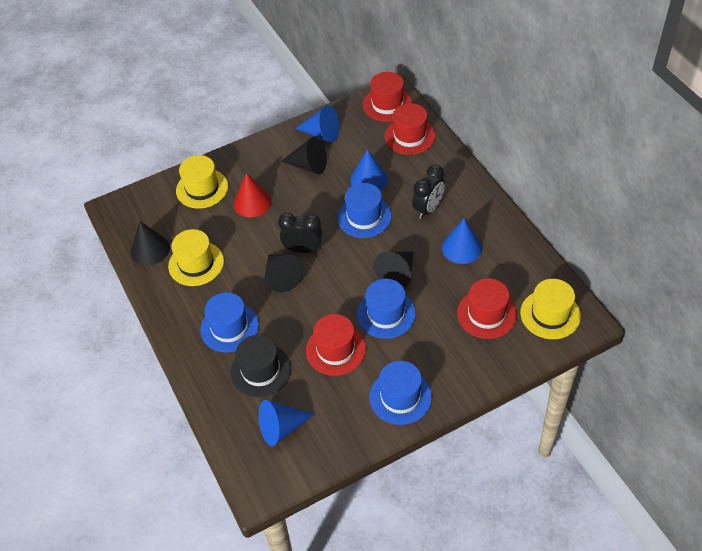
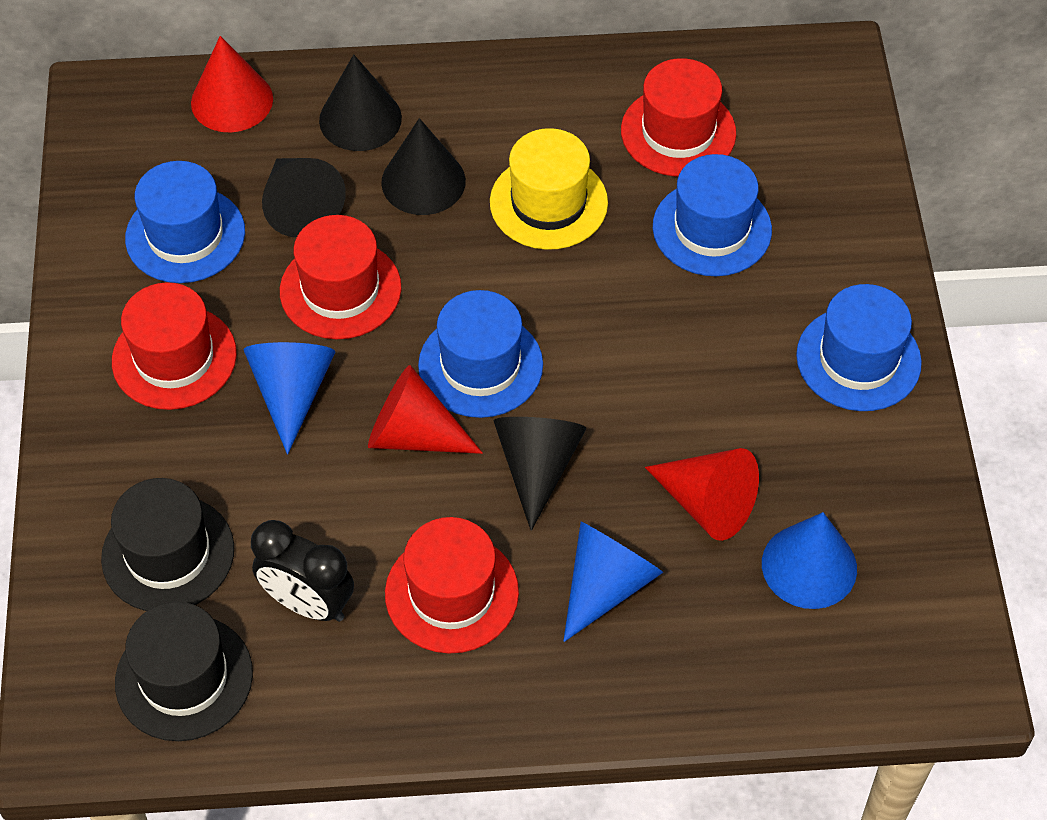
black clock: [278,213,323,253] [412,164,445,219] = 2 -> [251,520,354,622] = 1
black hat: [230,335,291,397] = 1 -> [101,478,234,611] [115,602,253,741] = 2
blue cone: [258,400,315,446] [295,105,340,142] [350,149,388,191] [442,219,482,264] = 4 -> [244,342,335,454] [563,522,663,642] [762,512,857,609] = 3
red cone: [233,173,271,217] = 1 -> [191,36,273,132] [368,365,483,454] [645,448,759,541] = 3
yellow hat: [168,229,224,286] [176,155,228,209] [520,279,581,339] = 3 -> [490,128,608,250] = 1

